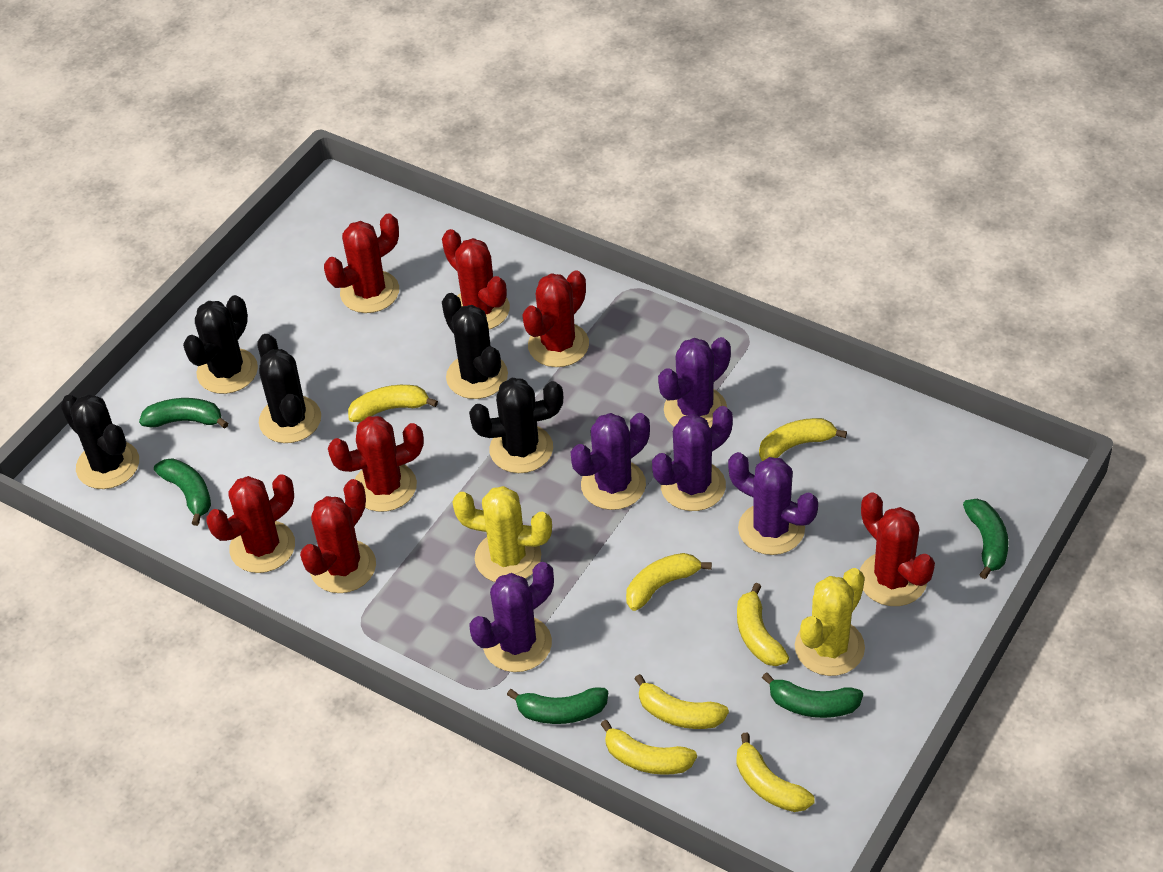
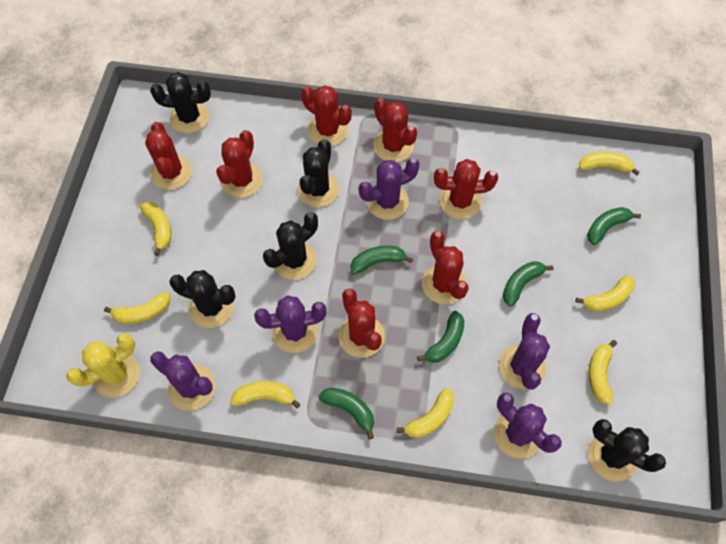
yellow cactus: [452,486,552,582] [795,568,865,676] = 2 -> [66,333,140,398] = 1

